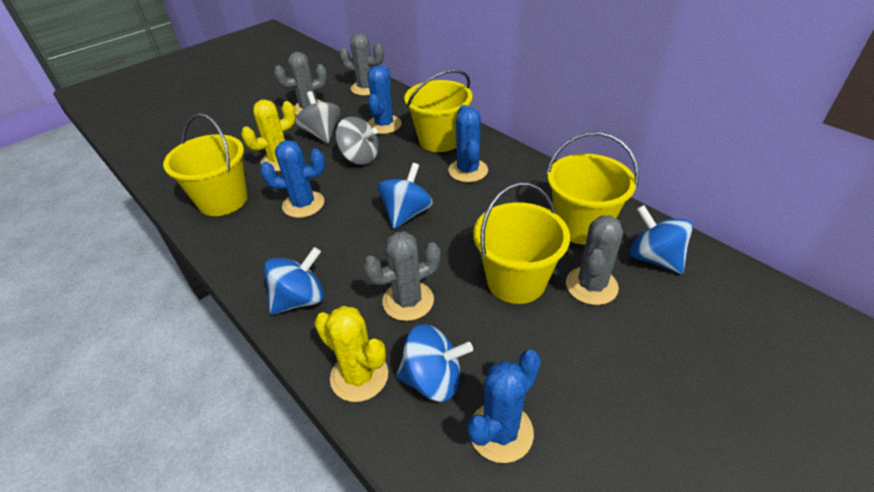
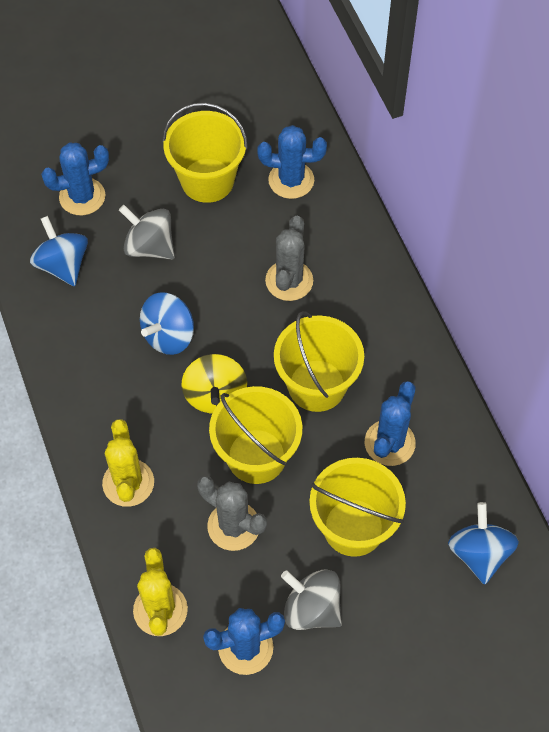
blue spinning top: [264,247,324,315] [378,163,433,229] [396,324,473,402] [630,205,693,274] = 4 -> [30,216,88,286] [140,292,194,355] [448,502,519,584] = 3
grey cactus: [274,52,327,115] [339,33,384,96] [363,231,441,321] [566,215,623,305] = 4 -> [197,476,267,551] [265,216,313,301] = 2
yellow spinning top: none = 0 -> [182,354,247,413] = 1

